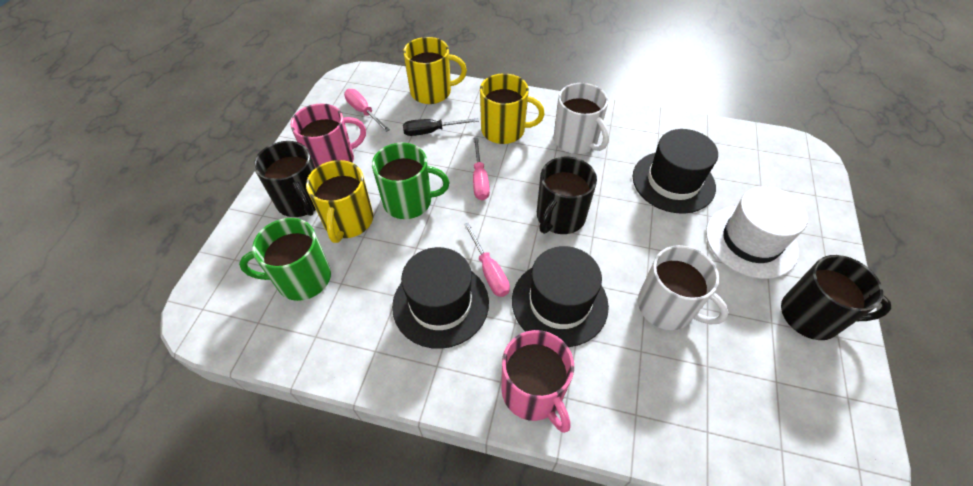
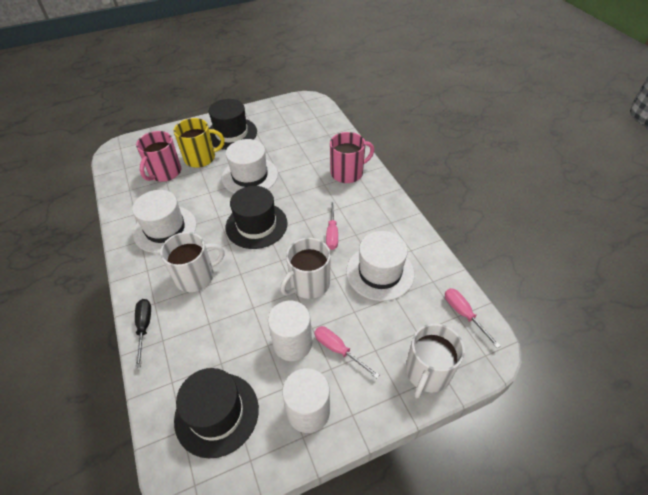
black mug: [254,141,316,217] [537,157,597,234] [781,255,892,340] = 3 -> none = 0
green mug: [239,218,331,301] [372,143,449,219] = 2 -> none = 0
white cylinder: none = 0 -> [268,301,312,361] [282,368,330,433] = 2
white hat: [706,186,808,279] = 1 -> [132,190,197,253] [222,139,278,193] [346,231,414,301] = 3
white mug: [554,83,609,154] [638,245,729,330] = 2 -> [160,232,224,292] [280,238,331,299] [406,324,465,398] = 3
yellow mug: [306,160,373,243] [403,37,467,104] [480,73,545,144] = 3 -> [173,118,225,168] = 1

